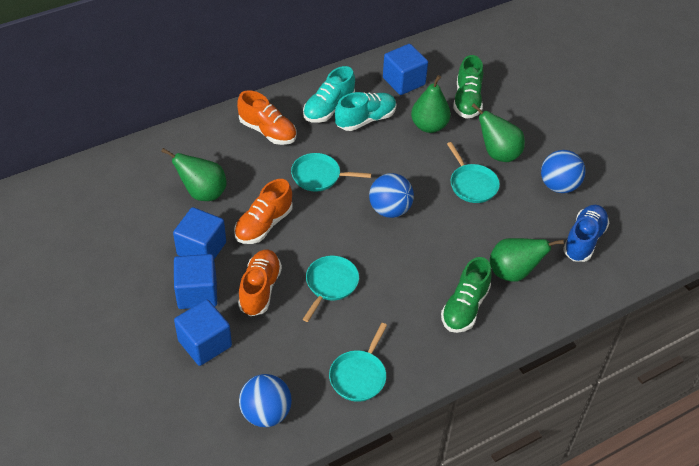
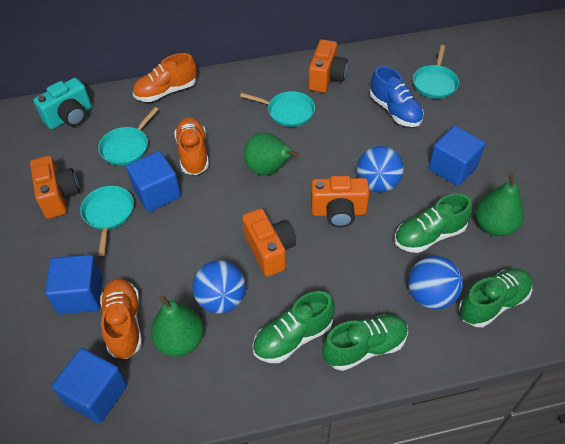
green pear: [161,148,227,201] [411,75,451,133] [471,103,525,162] [490,238,564,282] = 4 -> [151,294,204,357] [244,132,299,176] [475,173,524,236] = 3
green shoe: [441,257,492,333] [453,55,483,119] = 2 -> [252,291,335,363] [322,314,408,371] [394,193,472,253] [459,269,532,327] = 4
orange camera: none = 0 -> [30,156,80,219] [242,209,296,277] [308,39,348,93] [311,176,369,228] = 4
turquoise camera: none = 0 -> [34,78,92,129] = 1
turquoise shoe: [303,66,355,123] [335,92,397,131] = 2 -> none = 0

